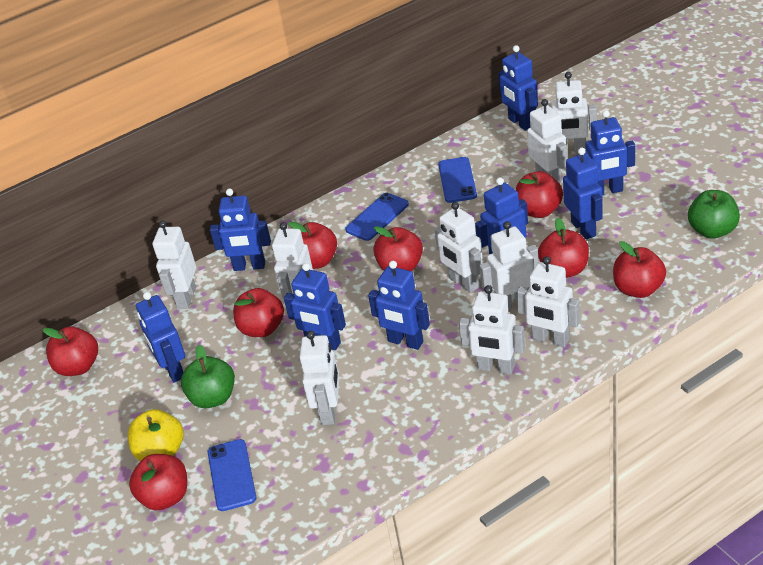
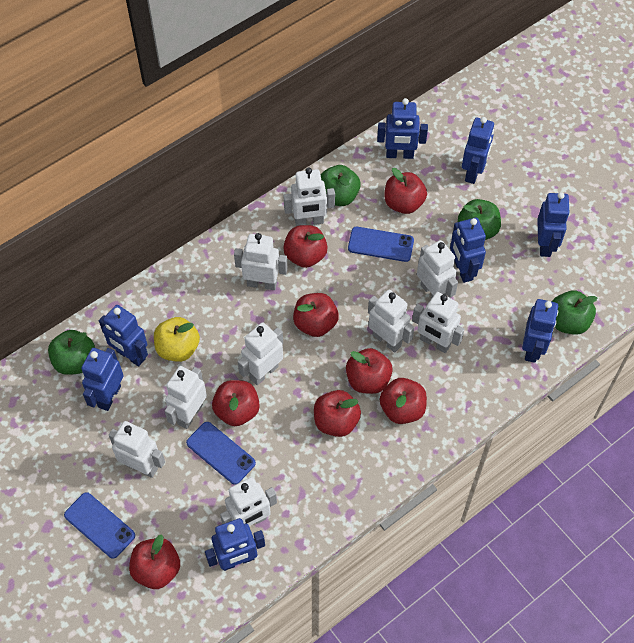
green apple: [181,345,235,408] [688,190,740,239] = 2 -> [48,330,95,375] [321,165,360,206] [458,199,501,240] [552,291,597,335] = 4

